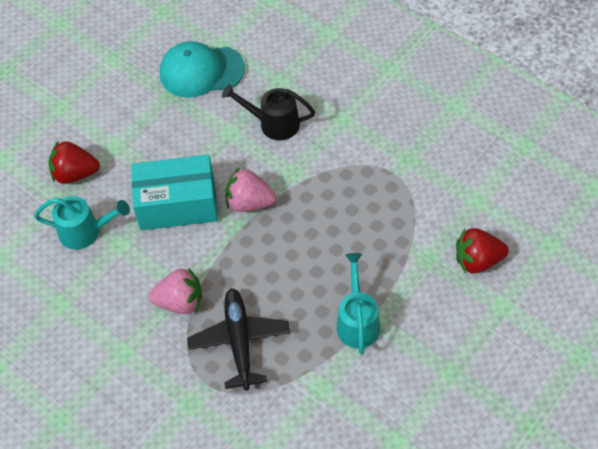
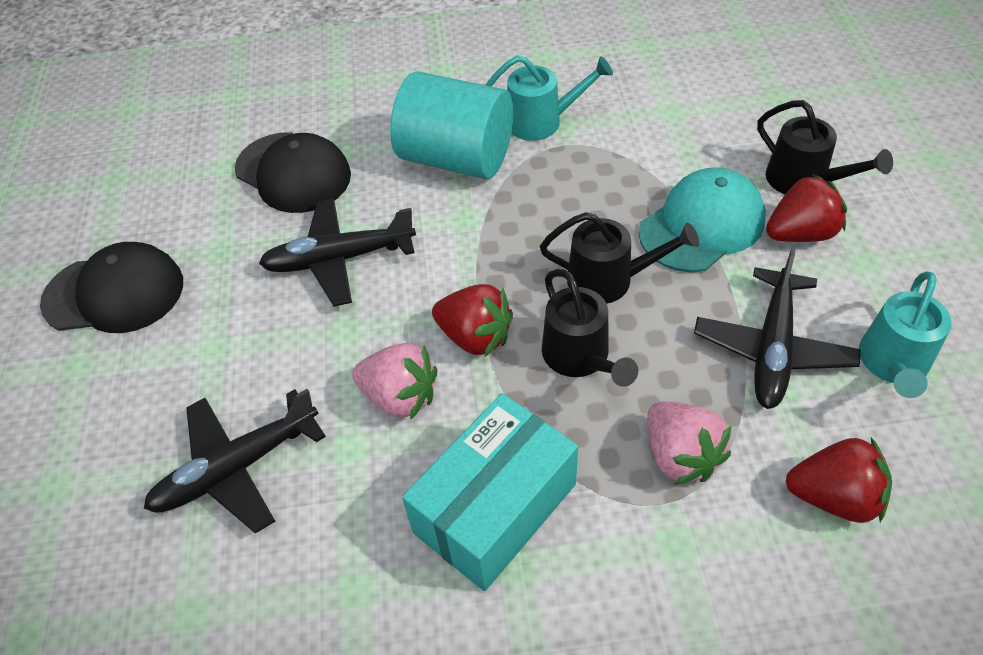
black cap: none = 0 -> [40,242,183,333] [235,133,351,213] = 2
black plane: [187,288,290,390] = 1 -> [144,389,326,534] [259,199,416,306] [694,247,861,409] = 3
black watering can: [222,84,315,140] = 1 -> [540,212,699,304] [542,269,638,387] [757,100,893,194] = 3
red strawberry: [49,140,100,184] [456,228,509,273] = 2 -> [432,284,513,357] [766,174,847,242] [786,437,892,523] = 3
turquoise cylinder: none = 0 -> [390,71,513,179] = 1

